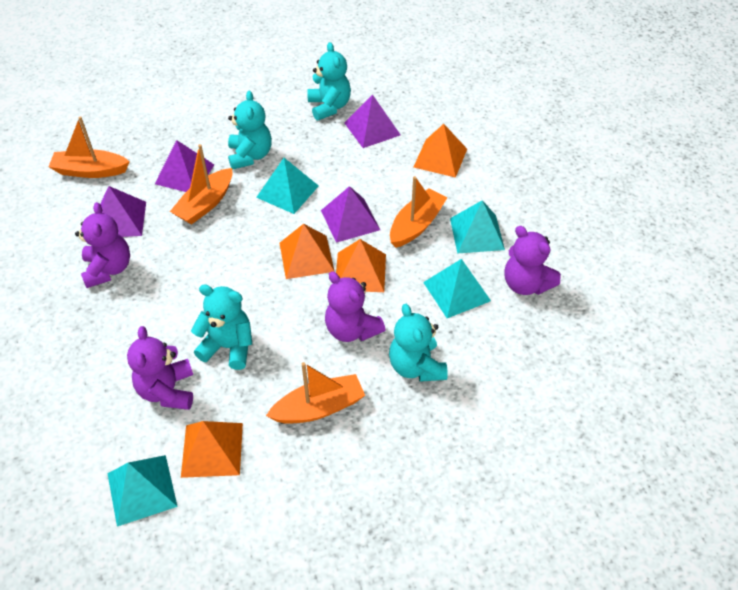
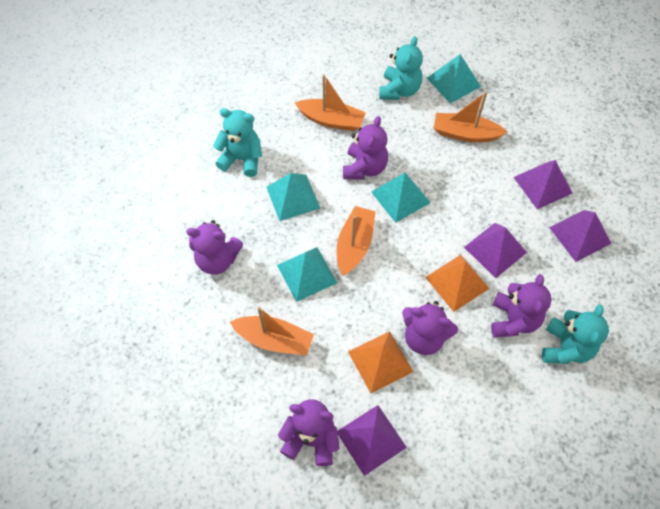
orange pyramid: [181,421,243,478] [280,224,335,279] [336,239,386,292] [414,124,467,178] = 4 -> [348,331,413,393] [425,255,490,312] = 2
purple teddy bear: [75,202,130,288] [127,326,193,410] [325,271,386,342] [504,226,561,295] = 4 -> [186,220,243,275] [278,399,340,466] [343,116,388,180] [402,301,458,355] [491,274,551,337] = 5
turquoise teddy bear: [191,285,252,370] [228,91,272,170] [307,42,351,121] [389,304,448,382] = 4 -> [213,108,262,177] [379,36,423,100] [542,304,609,364] = 3

